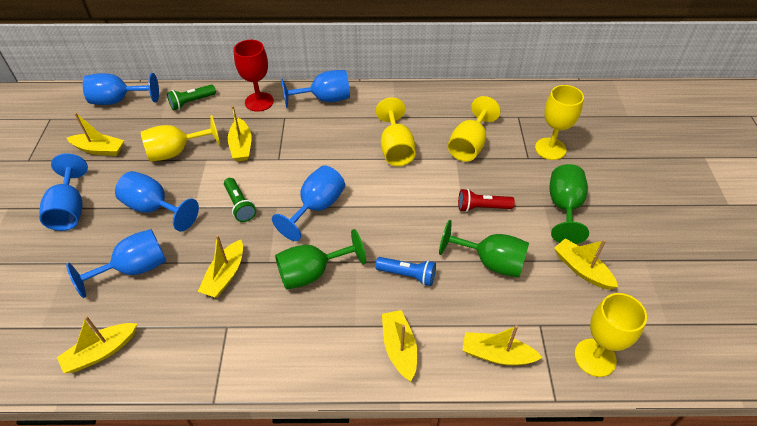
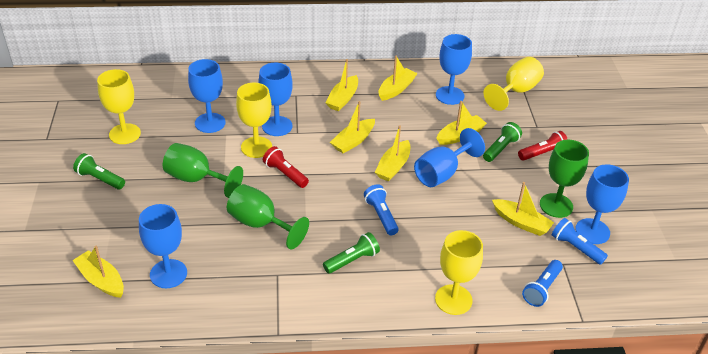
blue flashlight: [375,257,436,286] = 1 -> [364,185,399,235] [522,260,563,307] [552,218,608,265] = 3
green flashlight: [167,85,216,110] [224,178,256,222] = 2 -> [73,153,125,190] [323,232,380,274] [483,122,522,162] = 3
red flashlight: [458,189,515,212] = 1 -> [263,146,309,188] [518,131,568,161] = 2
red goblet: [234,40,274,112] = 1 -> none = 0
yellow goblet: [141,115,220,162] [376,98,416,166] [448,96,501,162] [535,85,584,160] [574,293,647,377] = 5 -> [97,69,141,144] [236,83,272,158] [435,230,483,315] [484,57,544,111] = 4

